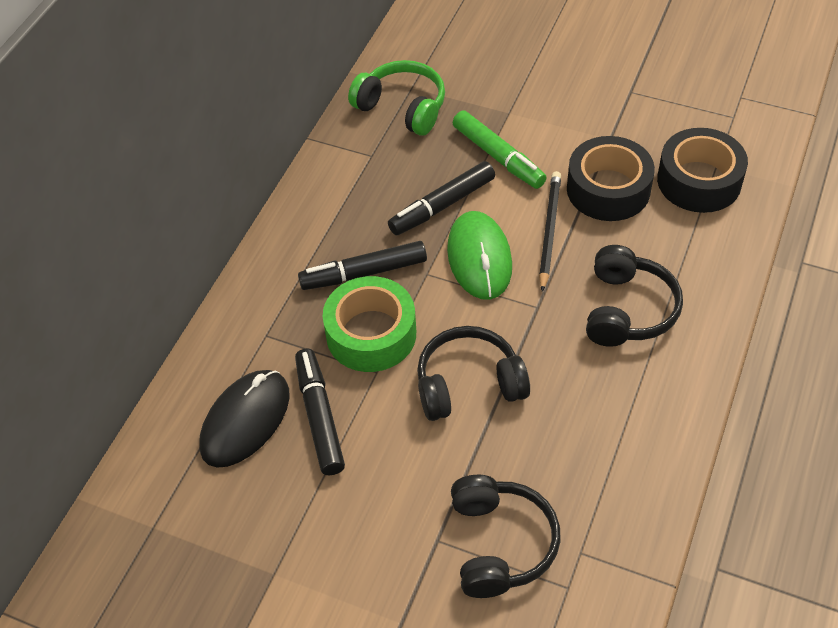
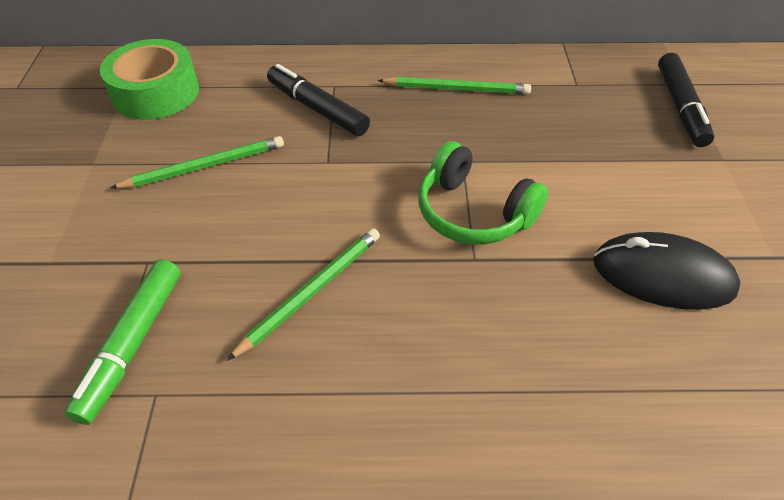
black headphones: [417,326,530,421] [451,475,561,598] [586,245,683,347] = 3 -> none = 0
black marker: [295,349,345,475] [298,241,427,290] [388,161,495,236] = 3 -> [267,64,370,136] [658,53,714,147] = 2
black pencil: [539,171,561,292] = 1 -> none = 0
black tape: [567,136,655,221] [657,128,748,213] = 2 -> none = 0
green mouse: [447,211,512,300] = 1 -> none = 0
green pencil: none = 0 -> [110,136,284,188] [227,228,380,361] [378,77,531,94] = 3

